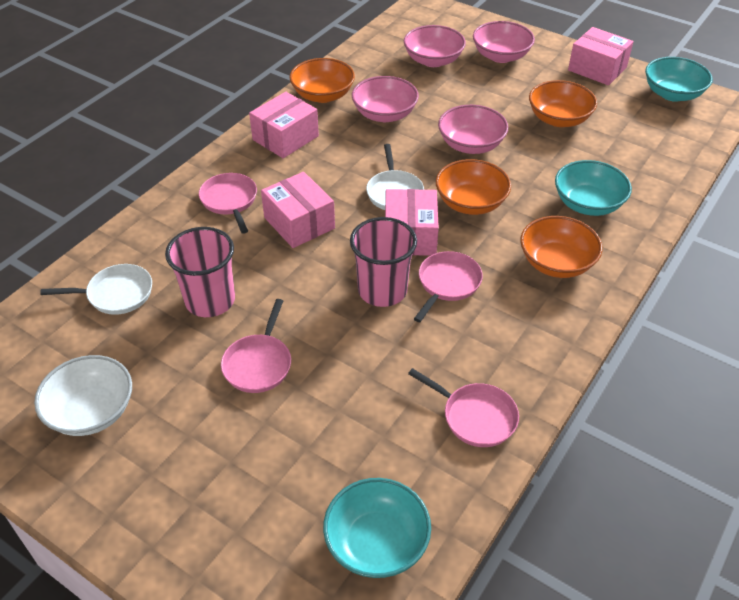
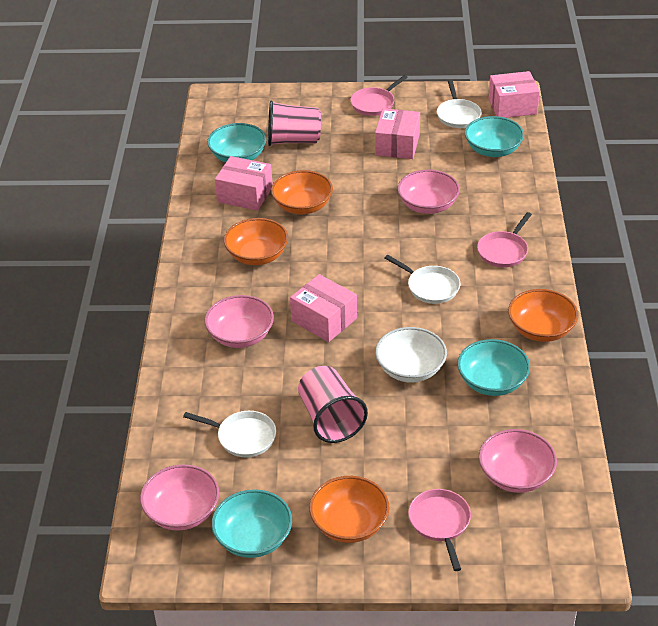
pink pan: [199,173,257,234] [221,299,291,393] [408,368,519,447] [414,251,483,322] = 4 -> [350,75,408,116] [408,489,471,571] [477,212,532,268] = 3
turquoise bowl: [323,478,431,578] [555,160,632,216] [645,57,713,102] = 3 -> [207,123,266,163] [211,489,292,558] [457,339,530,396] [465,116,524,157] = 4
white pan: [40,264,152,315] [366,144,424,210] = 2 -> [183,411,276,457] [385,255,460,304] [437,80,482,128] = 3

